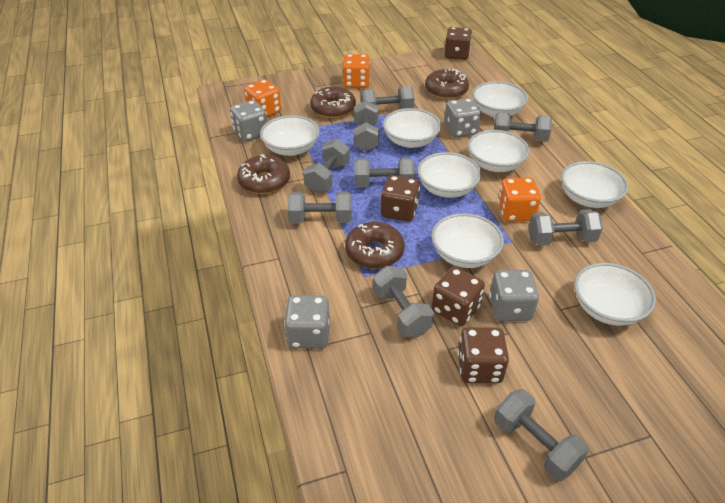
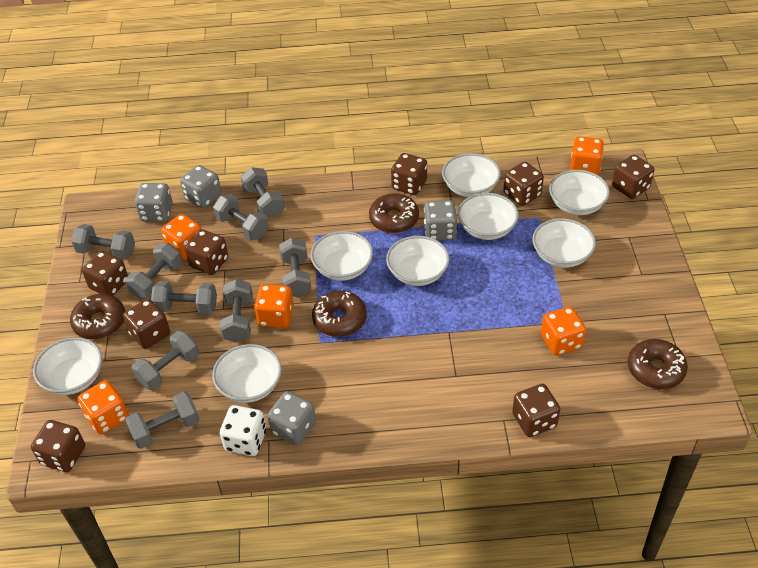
brown dice: [381,175,420,222] [432,267,485,326] [444,27,472,60] [458,327,509,383] = 4 -> [31,420,85,472] [82,251,128,296] [123,299,170,349] [185,229,228,275] [391,153,427,195] [503,162,544,206] [512,384,560,437] [612,155,654,199] = 8
orange dice: [244,79,281,117] [342,54,370,88] [498,178,541,222] = 3 -> [78,380,129,435] [161,214,201,260] [254,284,294,328] [541,306,586,356] [570,136,604,175] = 5
white dice: none = 0 -> [220,405,266,456] = 1

